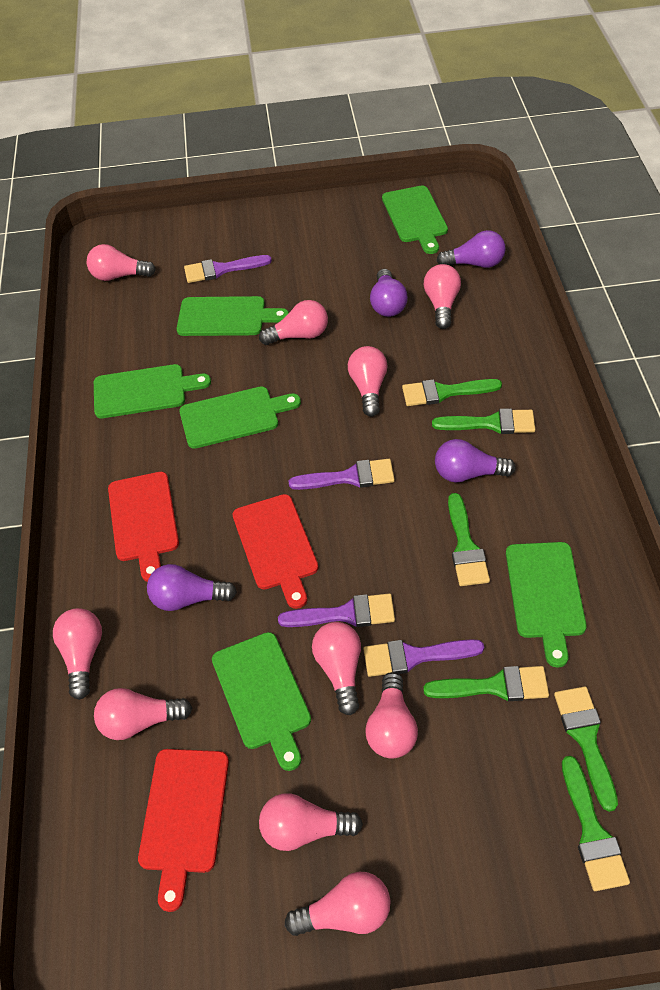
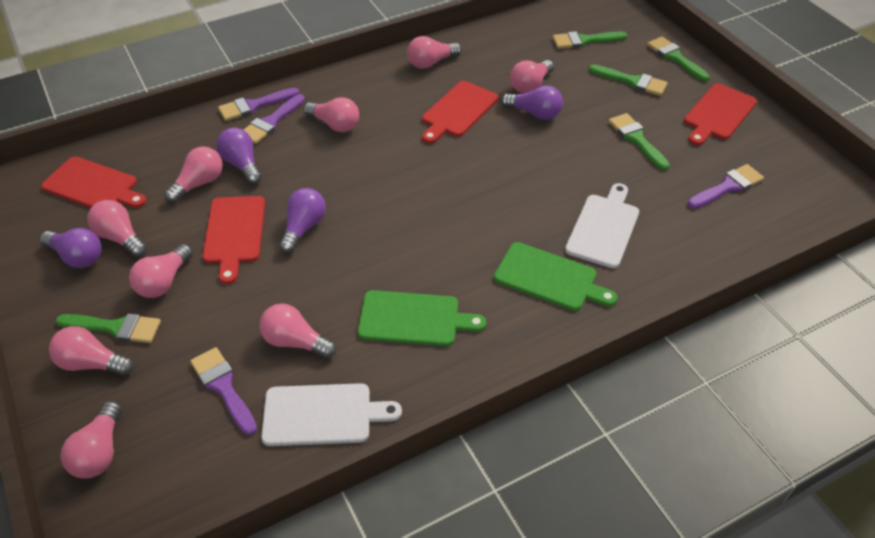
green brush: [402,379,502,406] [423,666,549,701] [432,408,536,434] [448,493,490,586] [554,686,618,812] [562,756,630,891] = 6 -> [56,314,161,343] [553,31,628,49] [588,64,668,96] [609,113,670,170] [647,37,710,82] = 5
green cutting board: [94,364,211,418] [177,296,289,336] [179,386,301,449] [212,632,311,771] [382,185,448,254] [506,542,587,667] = 6 -> [358,290,486,346] [494,242,617,311] = 2
pink light bulb: [53,608,102,700] [87,244,156,281] [94,688,192,740] [259,300,328,345] [259,793,363,851] [285,872,390,936] [312,622,361,715] [348,346,388,417] [366,672,418,759] [424,264,461,329] = 10 -> [49,326,134,376] [60,401,122,478] [87,200,147,257] [129,244,193,298] [164,146,223,203] [259,304,336,359] [303,97,359,132] [407,36,462,69] [510,60,554,94] = 9
red cutting board: [108,472,179,582] [138,749,229,912] [233,494,318,609] = 3 -> [41,157,146,208] [202,196,265,284] [422,81,498,144] [684,84,757,146] = 4
white cutting board: none = 0 -> [261,383,402,446] [565,183,639,268] = 2

